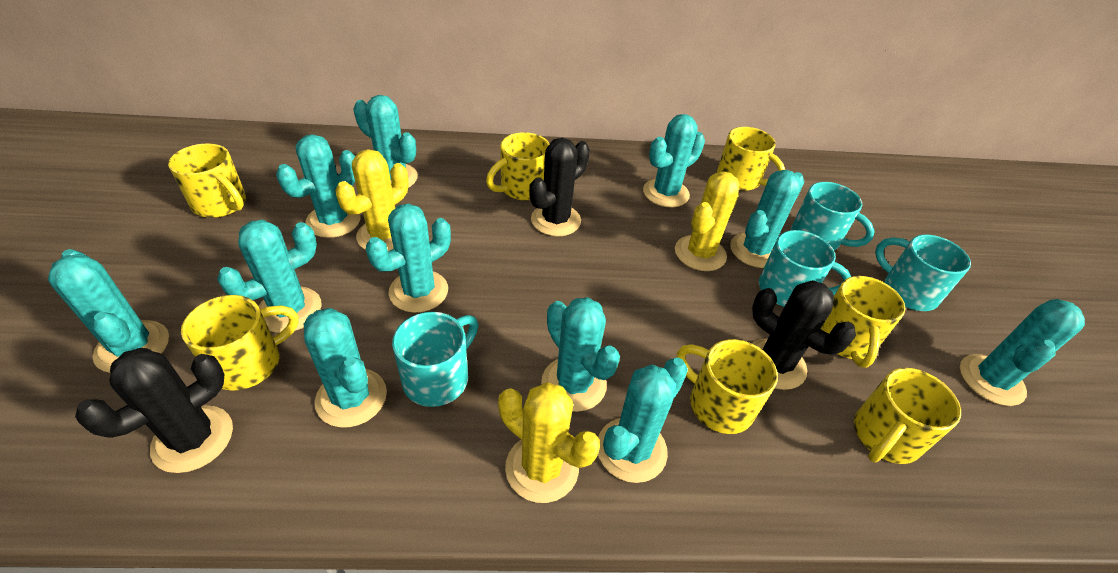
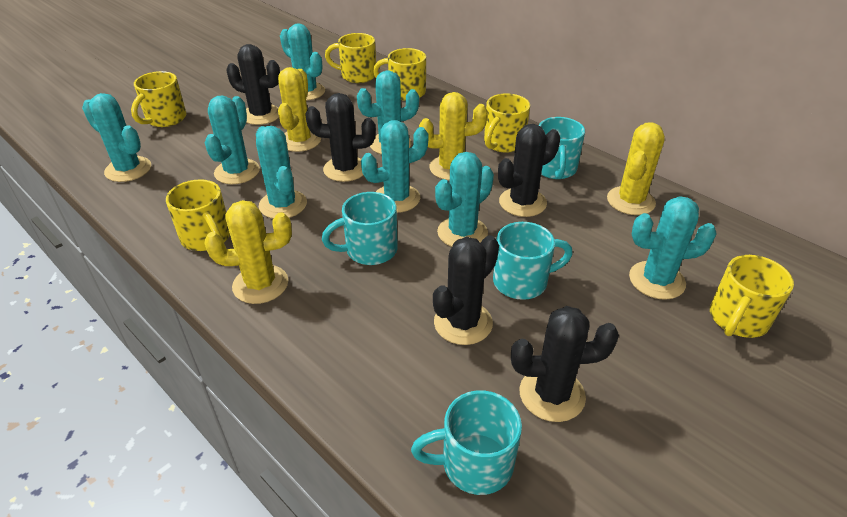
black cactus: [75,348,233,473] [529,138,590,236] [752,280,856,390] = 3 -> [226,44,280,125] [305,93,376,182] [433,235,499,345] [498,124,560,217] [511,306,619,422] = 5
turquoise cactus: [48,249,169,373] [217,220,322,333] [276,134,361,238] [304,308,387,428] [353,95,418,188] [366,203,451,313] [541,297,620,412] [598,358,688,483] [643,114,705,208] [730,170,804,268] [960,299,1085,406] = 11 -> [82,93,151,182] [205,96,260,184] [256,126,307,219] [280,23,325,100] [357,70,419,155] [361,120,429,213] [435,152,494,247] [629,196,717,300] = 8
yellow cactus: [335,149,409,251] [498,382,600,503] [675,172,739,271] = 3 -> [204,200,292,304] [278,67,321,152] [419,92,488,180] [607,122,665,215] = 4
yellow mug: [168,143,246,218] [181,295,299,391] [486,132,549,201] [677,339,778,434] [717,127,785,191] [821,276,906,368] [854,368,961,464] = 7 -> [131,71,186,127] [166,179,230,251] [325,33,376,83] [373,48,426,101] [484,93,530,153] [710,255,794,338] = 6

